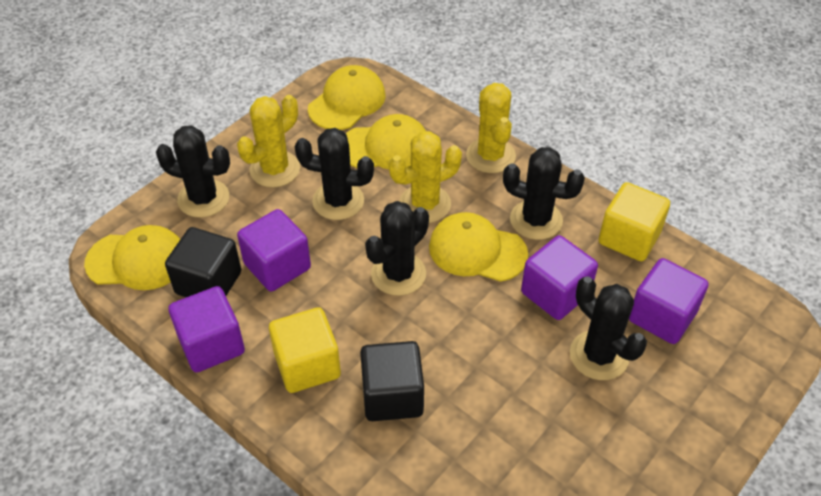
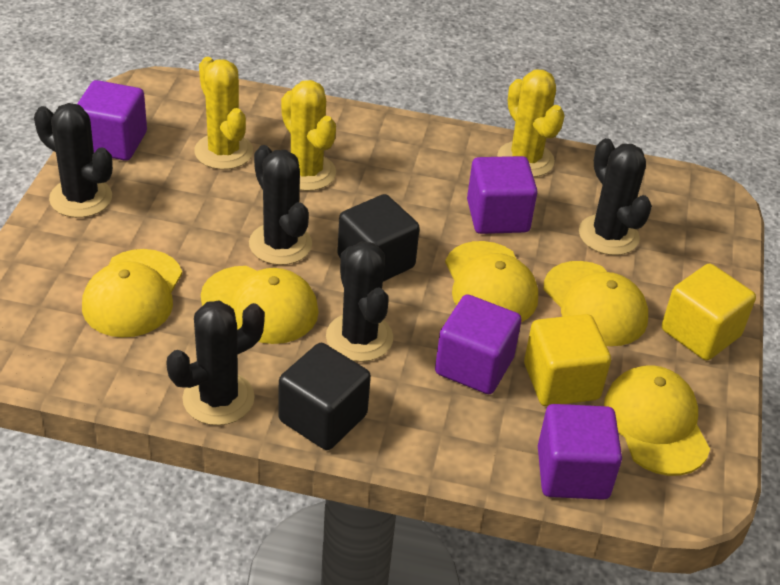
yellow cap: [84,225,180,290] [308,65,385,130] [346,114,426,169] [429,212,528,282] = 4 -> [82,249,182,338] [201,266,319,344] [445,241,538,322] [544,261,648,346] [604,365,710,476] = 5

